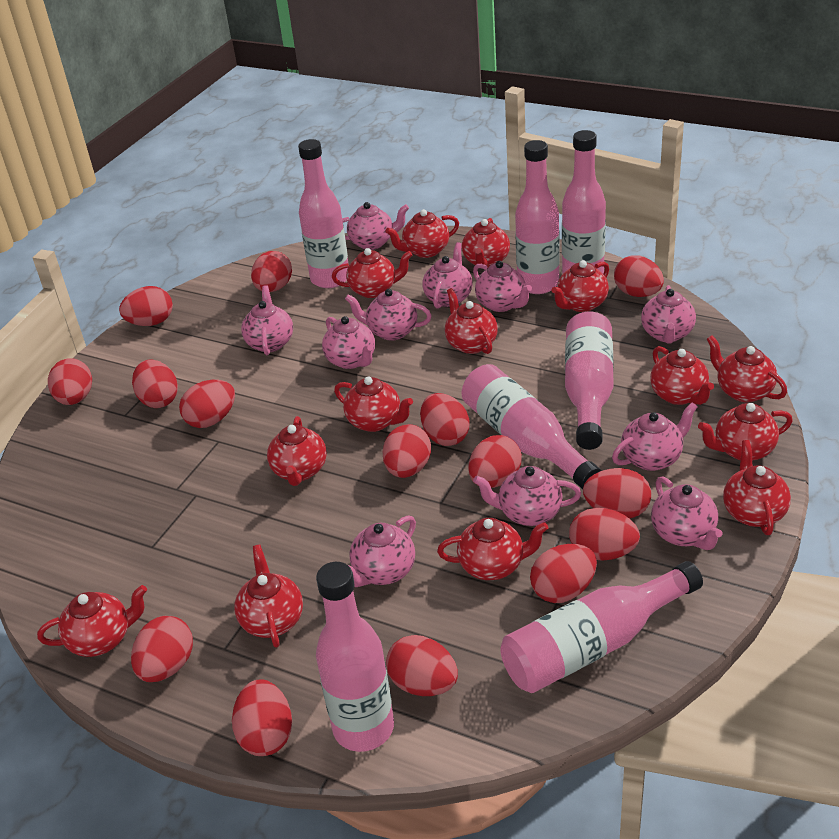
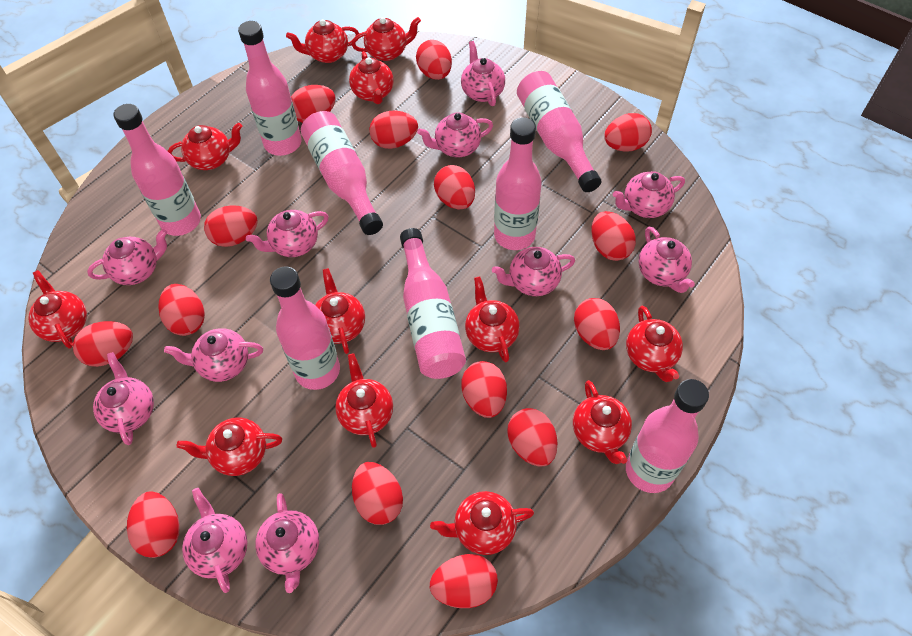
pink bottle: [298,139,349,288] [316,562,394,752] [462,364,601,489] [500,561,703,693] [515,140,560,294] [562,130,606,274] [565,312,614,450] = 7 -> [113,104,201,236] [238,21,301,156] [270,267,340,390] [301,111,383,235] [400,228,466,379] [494,117,542,250] [517,71,601,192] [626,379,709,493] = 8
red teapot: [37,585,147,657] [235,545,303,648] [267,416,327,486] [332,248,412,298] [334,377,413,432] [385,209,459,258] [437,518,548,580] [445,288,498,354] [462,218,510,268] [551,260,609,312] [650,346,714,405] [698,403,793,461] [707,336,787,402] [723,440,791,535] = 14 -> [28,270,87,349] [168,122,242,170] [177,417,282,476] [286,19,359,63] [315,268,365,354] [335,353,393,448] [349,51,394,104] [352,17,421,61] [430,491,534,555] [465,277,520,362] [573,380,632,464] [626,306,683,382] = 12

